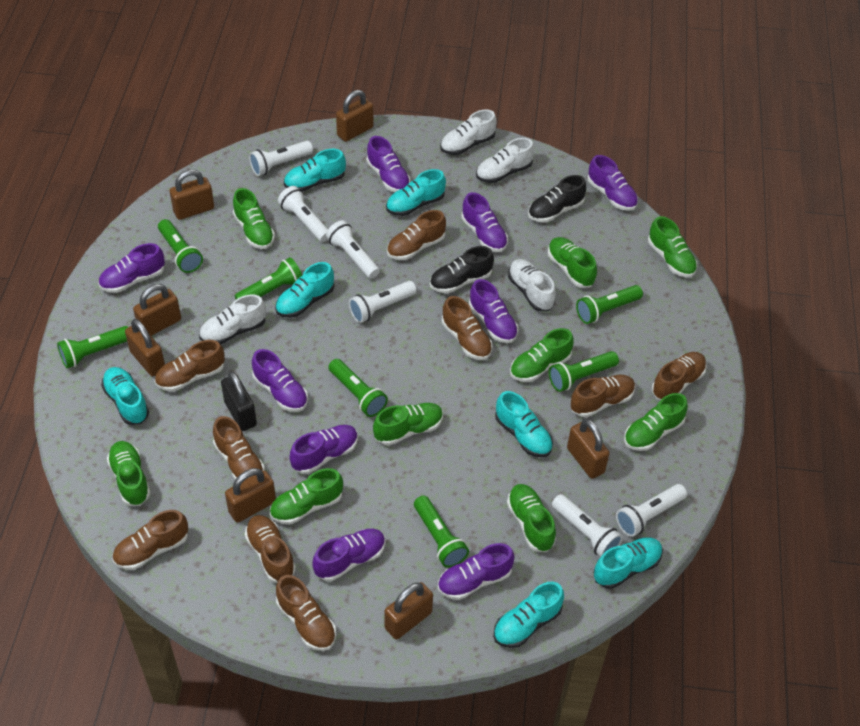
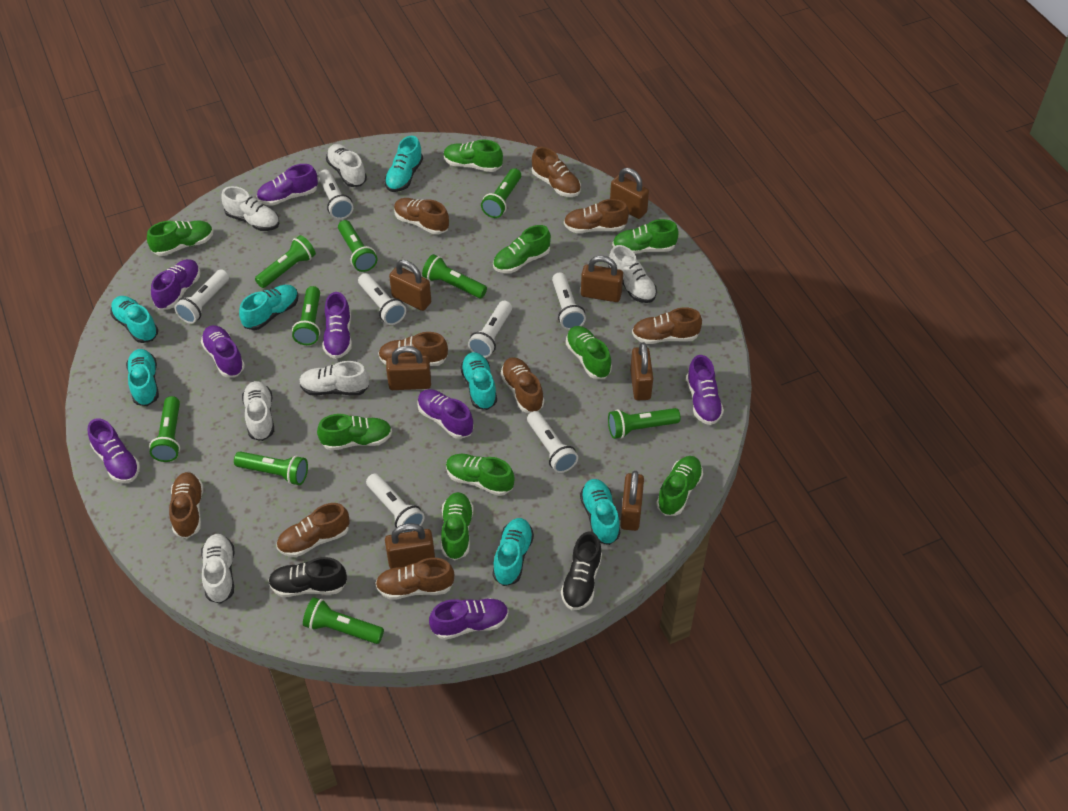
black padlock: [221,371,257,431] = 1 -> none = 0
green flashlight: [57,326,128,368] [158,219,203,273] [235,257,302,300] [328,359,388,417] [414,496,469,568] [549,351,619,392] [576,285,643,324] = 7 -> [149,396,180,462] [234,451,308,485] [255,235,316,288] [292,286,320,345] [303,597,384,644] [338,220,377,272] [422,254,487,299] [481,168,521,218] [608,408,681,439] = 9
purple shoe: [98,243,165,293] [252,349,308,412] [290,425,358,474] [312,529,385,581] [367,136,410,192] [438,543,514,600] [461,192,508,252] [469,279,518,343] [588,155,638,211] = 9 -> [88,418,140,483] [151,259,200,310] [201,325,245,377] [257,164,318,206] [322,292,352,359] [417,389,474,439] [429,598,509,640] [686,355,724,425] = 8
white flashlight: [249,141,313,176] [278,186,328,242] [326,220,380,279] [349,281,417,323] [552,494,623,557] [616,484,687,537] = 6 -> [174,270,229,324] [318,170,353,219] [358,273,406,325] [366,473,425,533] [468,301,512,358] [527,411,578,473] [552,272,586,330] = 7
white shoe: [199,294,266,345] [440,110,497,155] [476,138,534,183] [508,259,556,311] = 4 -> [201,534,234,604] [221,186,279,231] [242,381,274,441] [299,361,369,396] [326,144,367,187] [608,245,657,303] = 6

